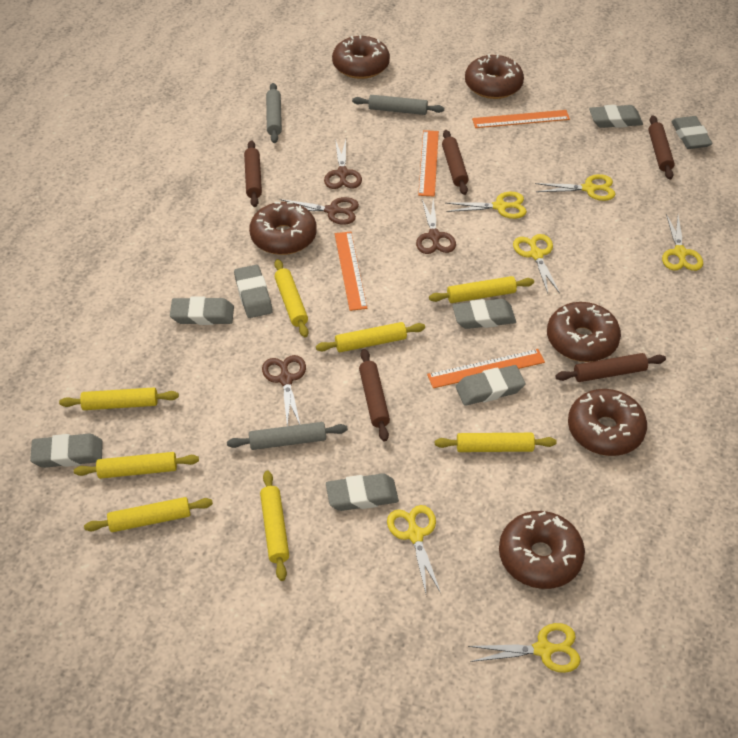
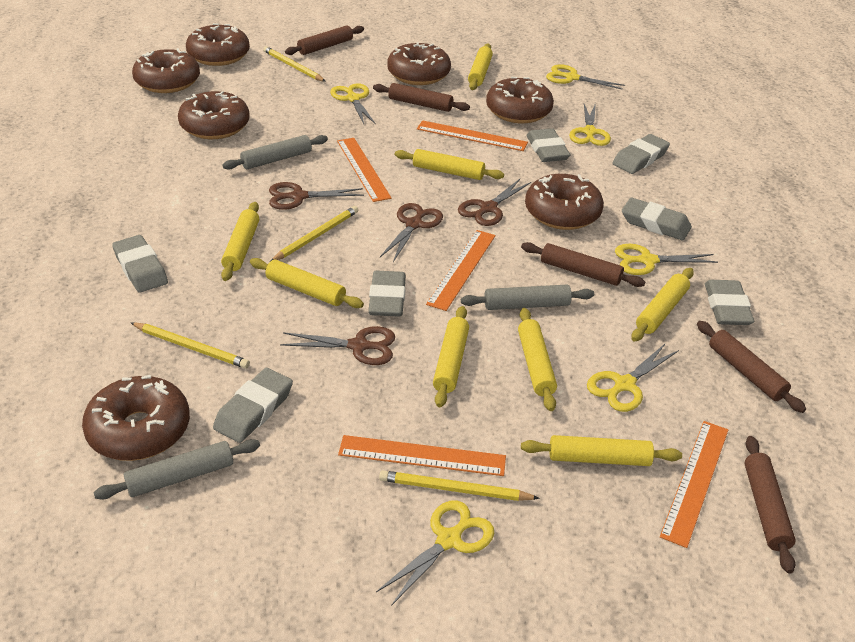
brown donut: [249,201,317,255] [332,35,390,79] [465,54,524,99] [499,511,585,589] [547,302,621,362] [568,389,647,456] = 6 -> [82,375,190,461] [132,48,200,93] [178,91,250,139] [186,23,250,66] [387,42,451,85] [486,76,554,123] [525,174,604,230] = 7
grey eraser: [30,434,103,468] [170,297,234,325] [234,265,273,318] [326,473,399,511] [452,299,516,329] [456,365,525,406] [589,105,643,128] [671,116,713,149] = 8 -> [112,235,168,293] [213,368,293,443] [368,271,406,317] [526,128,570,162] [612,134,670,174] [622,198,692,240] [705,280,754,325] = 7
orange ruler: [335,231,367,311] [418,130,439,197] [427,349,545,388] [472,110,570,128] = 4 -> [337,138,391,202] [338,435,506,476] [417,120,528,151] [426,230,495,311] [660,421,728,548] = 5
yellow pencil: none = 0 -> [131,322,250,369] [263,46,326,82] [271,206,358,261] [379,470,540,501] = 4

